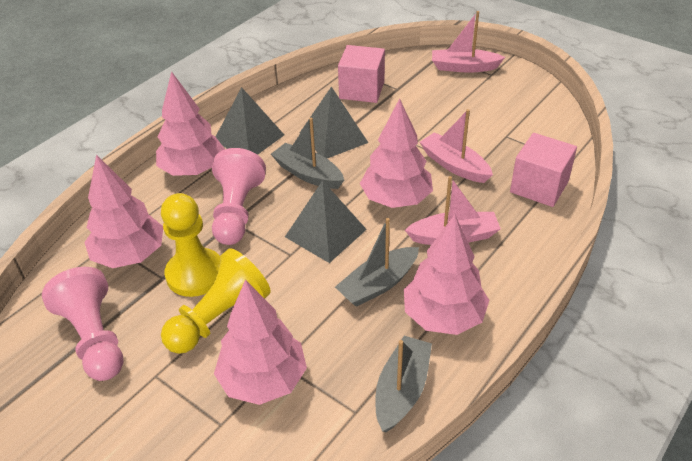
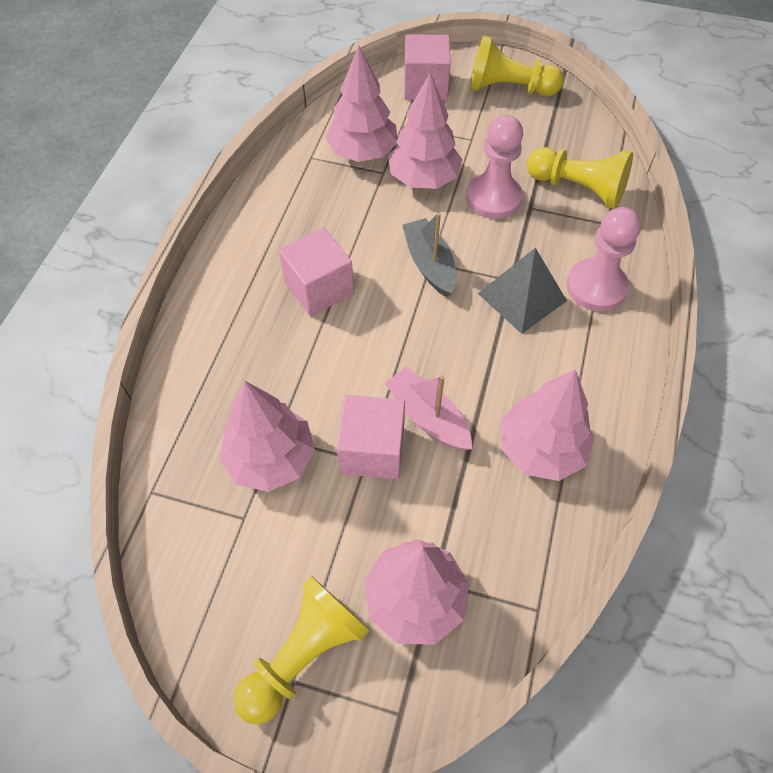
grey boat: [271,118,344,189] [335,218,419,307] [376,336,432,433] = 3 -> [402,213,456,297] = 1
grey pyramid: [216,87,284,155] [285,180,367,263] [300,87,368,159] = 3 -> [478,248,567,334] = 1
pink boat: [405,176,501,245] [420,109,493,183] [432,11,505,73] = 3 -> [385,367,472,450] = 1
pink cube: [338,45,385,103] [510,133,577,207] = 2 -> [278,228,354,316] [337,395,405,479] [404,34,451,100] = 3
yellow pawn: [161,193,220,297] [161,248,271,354] = 2 -> [234,576,370,725] [470,35,564,97] [527,147,633,209] = 3

